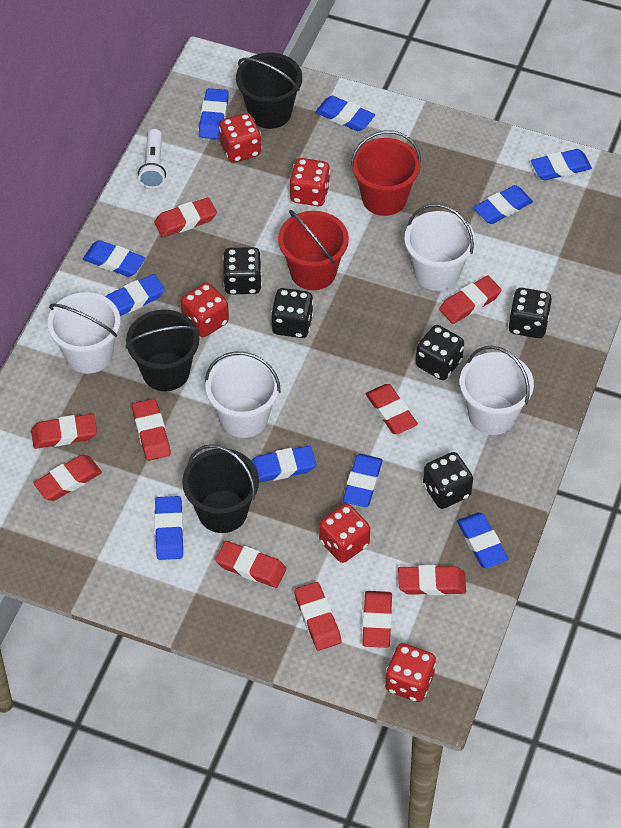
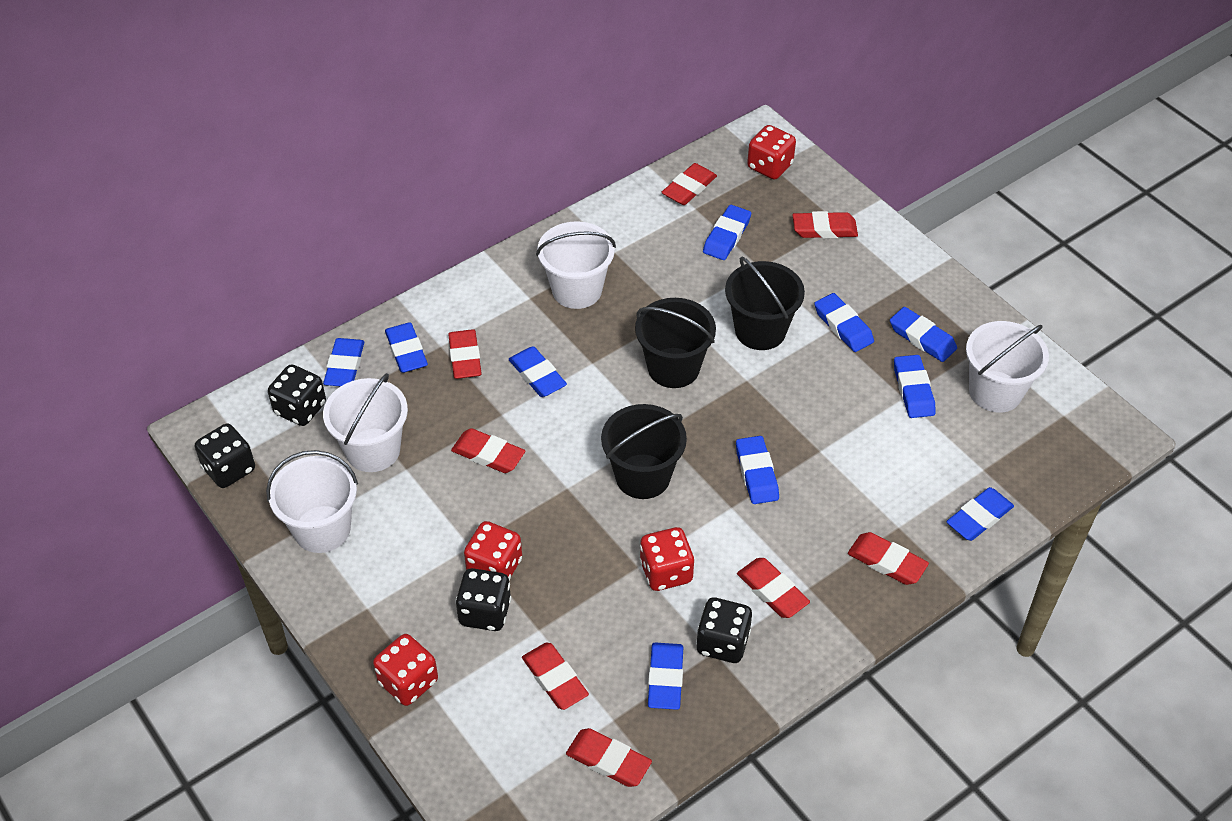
black dice: [223,247,262,294] [271,288,314,338] [416,325,464,380] [423,452,473,509] [508,288,552,338] = 5 -> [195,424,255,488] [268,364,326,426] [455,568,511,631] [696,598,752,663] = 4
red bucket: [278,210,349,290] [351,130,421,216] = 2 -> none = 0
red dice: [181,282,229,337] [219,113,261,163] [289,158,330,206] [319,504,370,563] [385,643,436,702] = 5 -> [373,634,438,706] [464,521,522,580] [640,527,695,591] [747,125,796,180] = 4
red eraser: [31,413,97,449] [34,455,102,501] [132,398,171,461] [154,197,217,237] [216,541,286,588] [294,582,341,651] [362,591,392,648] [366,384,418,434] [398,565,466,595] [439,276,502,324] = 10 -> [448,329,482,379] [451,428,525,473] [522,642,589,710] [566,728,652,787] [662,163,717,205] [737,558,810,618] [793,211,858,238] [848,532,929,585] = 8
white flashlight: [138,129,166,188] = 1 -> none = 0

